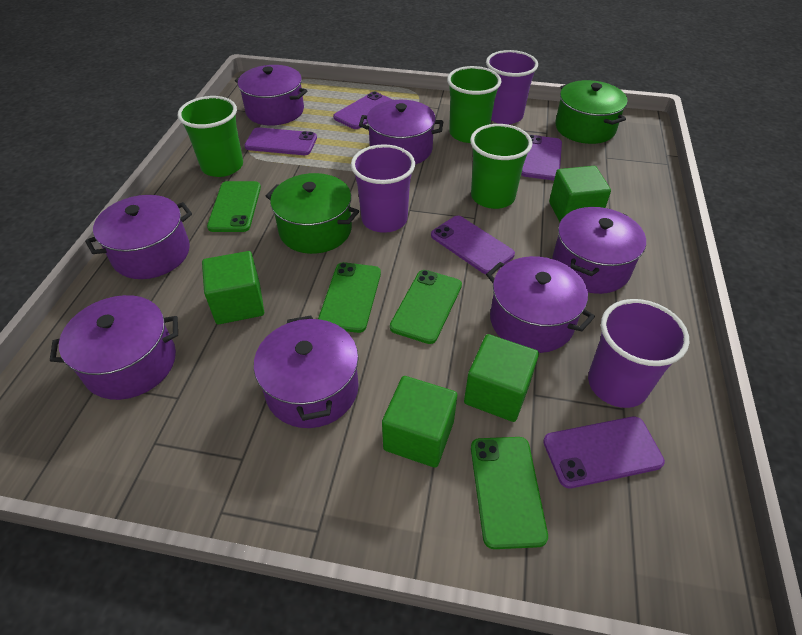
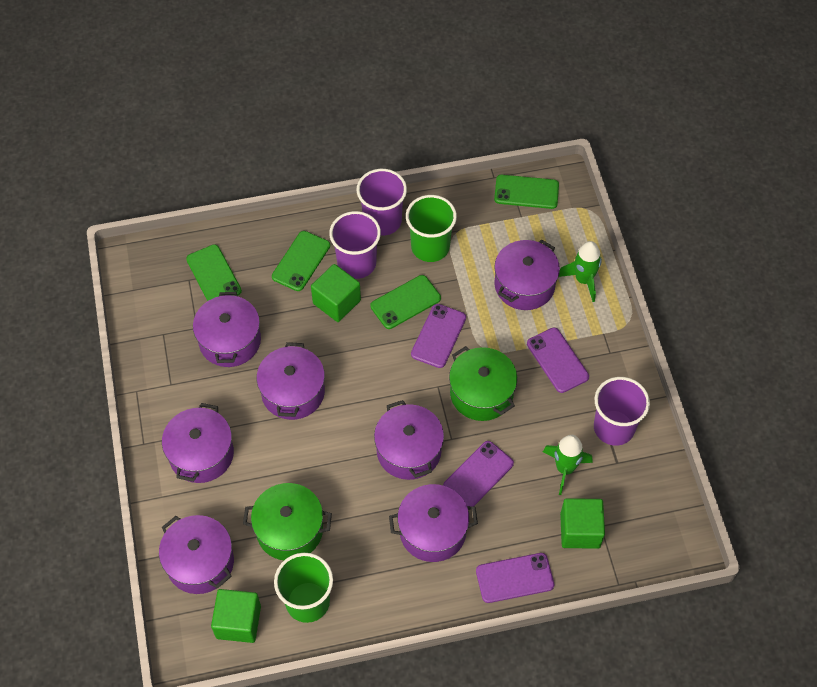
green cube: [202,251,264,324] [382,376,457,468] [464,334,539,422] [549,166,611,222] = 4 -> [211,589,261,643] [311,264,361,322] [560,498,605,549] = 3
green cup: [178,96,243,177] [447,66,501,143] [470,124,532,209] = 3 -> [274,553,333,623] [406,195,457,262] = 2
green rocket: none = 0 -> [543,435,592,495] [559,241,602,302] = 2
purple phone: [244,127,317,155] [333,92,393,129] [431,216,515,274] [521,135,562,180] [543,416,665,488] = 5 -> [411,304,466,368] [443,441,514,507] [476,553,554,603] [527,328,589,393] = 4

